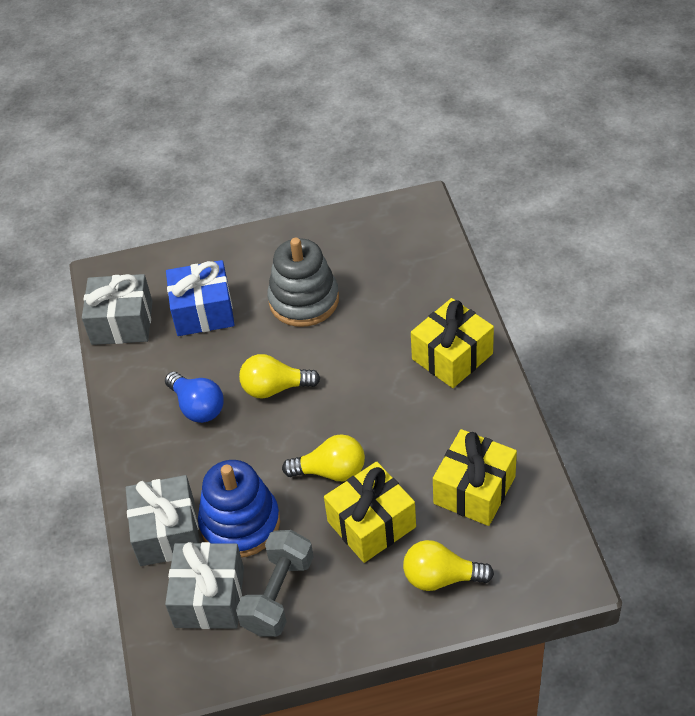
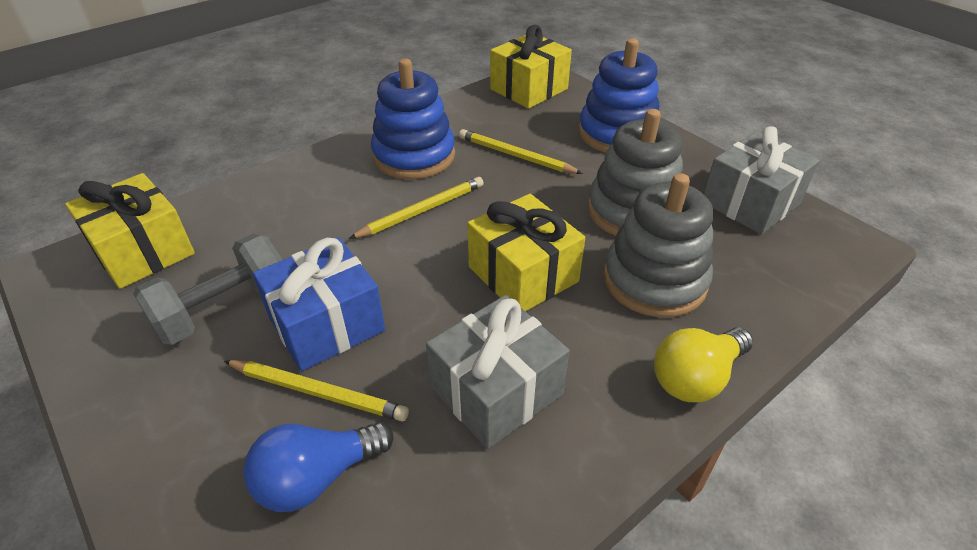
blue stacking toy: [198,460,280,558] = 1 -> [371,58,455,179] [579,39,660,153] = 2
grey gift: [82,274,153,345] [126,475,200,566] [165,542,244,629] = 3 -> [426,295,570,449] [704,126,820,235] = 2
grey stacking toy: [267,238,339,327] = 1 -> [588,109,683,236] [603,173,713,317] = 2
yellow light bulb: [239,354,320,399] [282,434,365,481] [403,540,494,591] = 3 -> [654,327,753,402] = 1
yellow pencil: none = 0 -> [224,360,409,421] [349,177,484,239] [459,129,583,174] = 3

